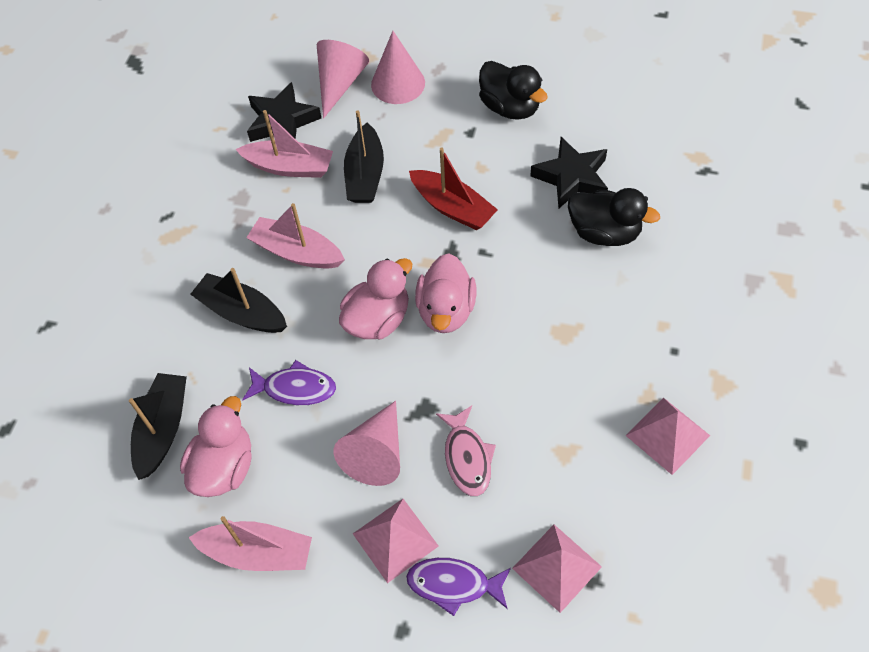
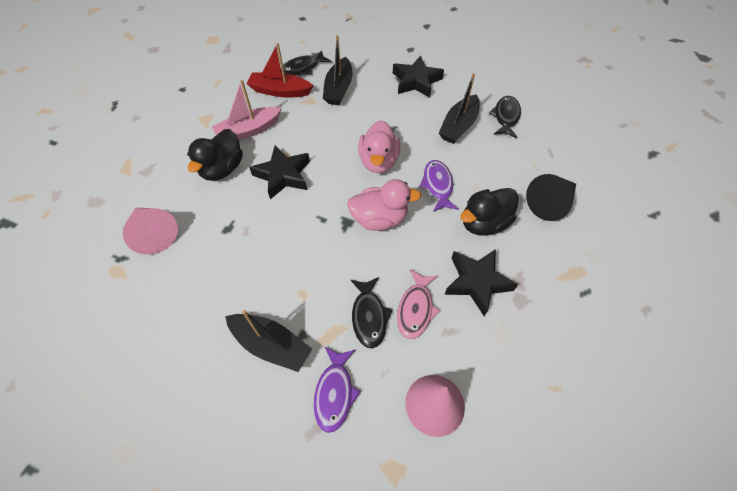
black cone: none = 0 -> [526,174,576,221] = 1
black fish: none = 0 -> [281,50,332,75] [351,277,392,349] [489,96,521,138] = 3
black star: [247,82,321,142] [530,137,608,208] = 2 -> [249,146,310,199] [393,56,444,98] [445,249,518,316] = 3
pink boat: [188,516,312,571] [235,110,333,178] [246,203,345,268] = 3 -> [212,80,282,140] = 1
pink cone: [317,40,369,119] [334,401,400,486] [371,31,425,104] = 3 -> [123,208,178,255] [405,375,465,437] = 2
pink duck: [180,396,251,497] [339,258,412,339] [415,253,476,333] = 3 -> [347,179,421,231] [358,120,400,173] = 2
pink pyramid: [353,499,439,583] [512,525,602,613] [625,398,710,475] = 3 -> none = 0

